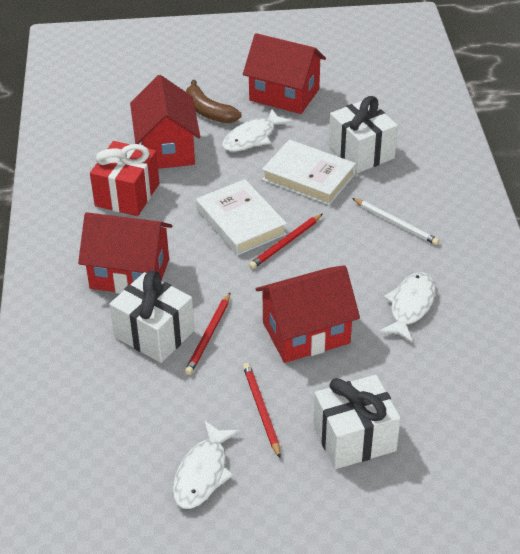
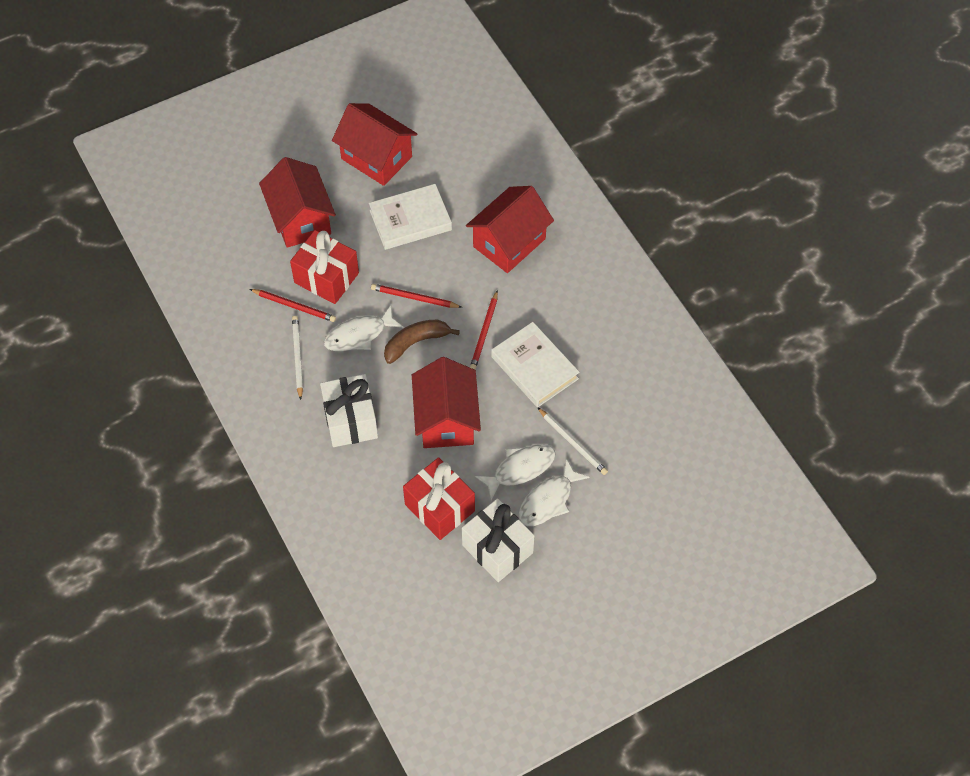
red gift: [90,141,159,216] = 1 -> [290,230,359,304] [403,457,475,540] = 2
white gift: [109,270,195,363] [313,375,401,469] [329,96,398,173] = 3 -> [320,374,378,447] [462,498,535,582] = 2
white pencil: [352,198,440,245] = 1 -> [292,316,303,400] [537,407,608,475] = 2

